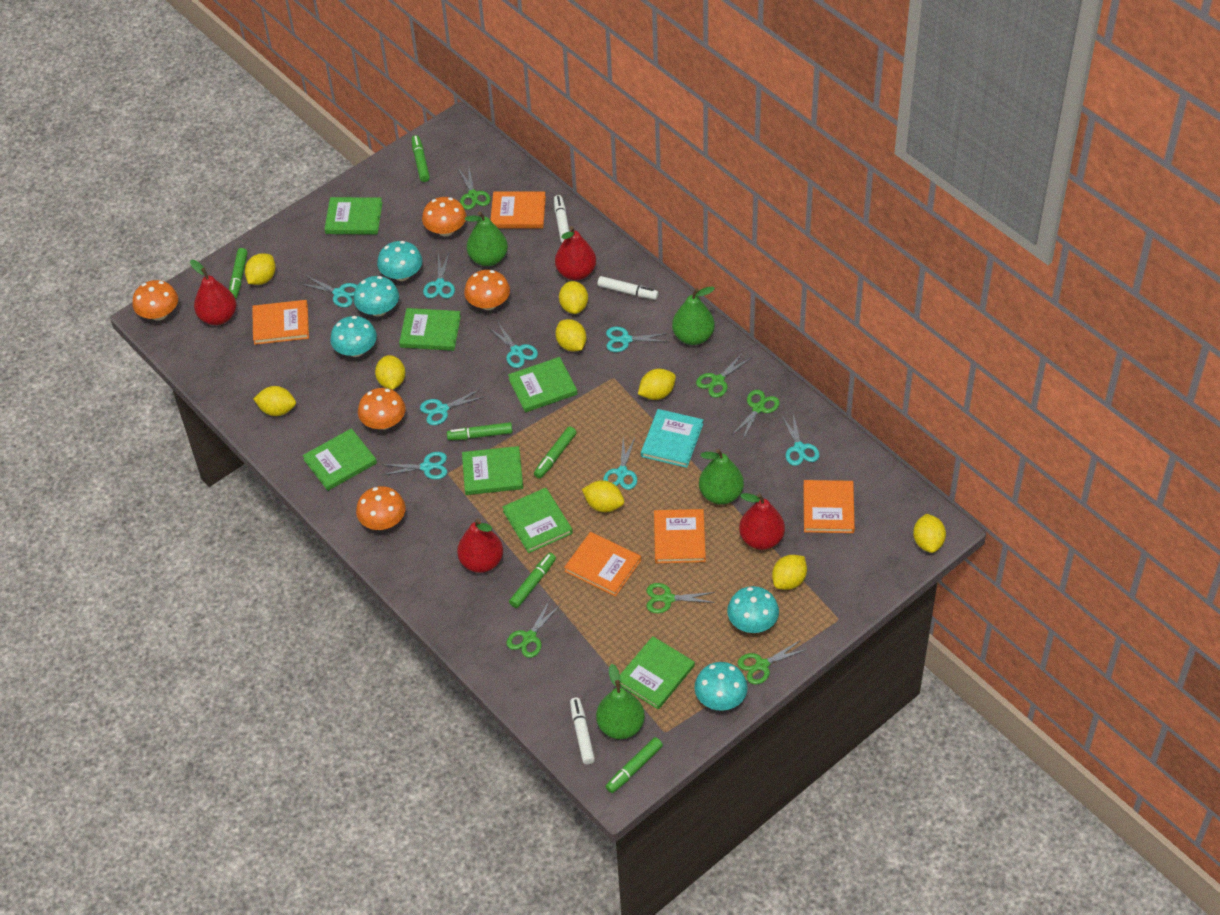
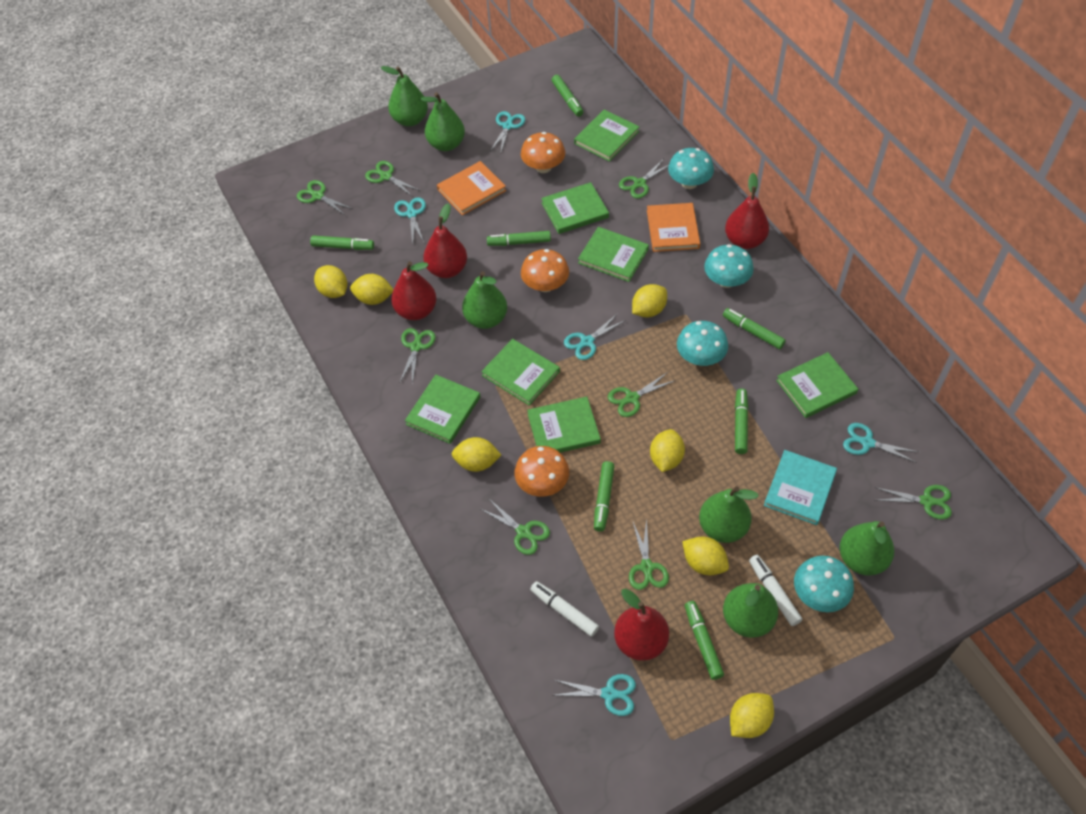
green marker: [229,248,248,299] [411,135,430,182] [447,422,513,440] [509,553,556,608] [534,426,577,479] [606,737,663,793] = 6 -> [310,235,374,250] [487,231,551,246] [552,75,583,117] [594,461,614,532] [685,601,724,680] [723,308,786,349] [735,389,748,454] = 7
green pear: [465,211,508,266] [596,664,645,739] [672,286,715,345] [699,449,744,505] = 4 -> [381,66,428,126] [421,92,465,151] [462,271,507,329] [699,486,759,543] [723,583,778,638] [840,521,894,576] = 6
green scissors: [458,168,491,210] [506,600,561,658] [647,583,716,613] [696,354,751,398] [731,390,780,441] [738,640,808,685] = 6 -> [297,180,353,216] [365,161,421,197] [400,328,436,384] [481,499,550,555] [608,372,676,417] [619,160,669,199] [629,518,669,590] [875,485,952,520] = 8
orange book: [252,300,309,345] [491,191,546,228] [564,532,641,597] [654,509,706,563] [804,480,855,533] = 5 -> [437,161,506,215] [647,203,700,252] = 2
orange mushroom: [133,280,178,321] [356,486,406,530] [358,388,406,430] [422,197,466,237] [464,270,510,310] = 5 -> [515,446,569,497] [521,132,565,173] [521,249,569,292] = 3
turquoise mushroom: [330,316,377,357] [353,276,399,317] [377,241,422,281] [694,662,748,711] [727,586,779,633] = 5 -> [668,148,714,189] [677,321,728,366] [704,244,754,288] [794,556,854,612] = 4
turquoise scissors: [301,275,357,307] [383,452,447,479] [420,389,484,425] [423,254,455,298] [489,321,538,368] [603,438,637,490] [606,327,669,352] [782,413,820,466] = 8 -> [394,197,426,244] [490,111,525,152] [555,674,636,716] [564,313,626,360] [843,423,919,463] = 5
white marker: [554,195,569,243] [570,697,595,764] [597,276,659,300] = 3 -> [530,581,599,637] [749,555,803,626] = 2
yellow lemon: [245,253,276,285] [254,386,296,416] [375,355,405,390] [555,319,586,352] [559,281,588,314] [582,480,624,512] [638,369,676,400] [772,555,807,590] [913,514,946,553] = 9 -> [314,265,347,298] [350,274,394,305] [452,437,501,472] [632,284,667,318] [650,429,685,472] [682,536,729,575] [730,693,774,738] = 7

